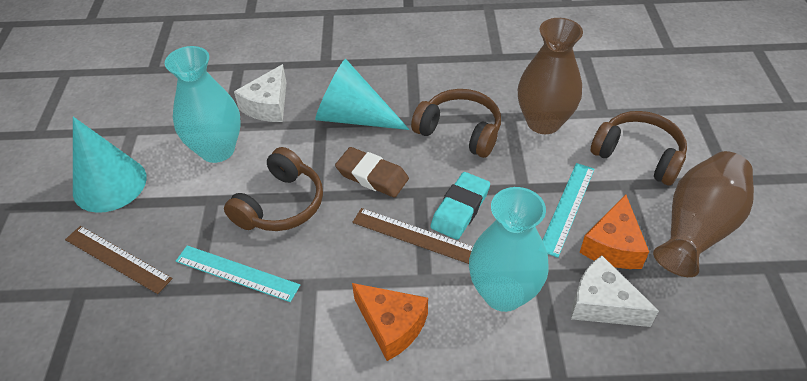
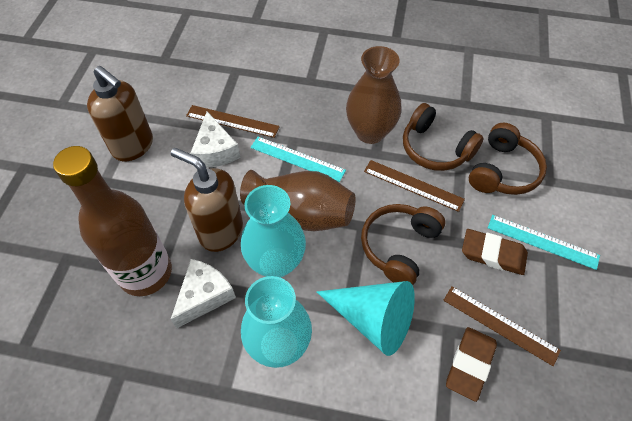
brown bottle: none = 0 -> [53,146,172,296] = 1
brown eraser: [335,147,409,197] = 1 -> [446,327,497,402] [462,229,528,275] = 2
brown ruler: [65,226,173,294] [352,208,473,264] = 2 -> [186,105,280,138] [364,160,465,212] [443,286,561,366] = 3
brown soap dispenser: none = 0 -> [87,66,153,161] [171,148,243,252] = 2
orange cheese: [352,283,428,361] [580,194,649,269] = 2 -> none = 0
turquoise cone: [73,117,147,213] [315,59,410,130] = 2 -> [316,281,415,356] = 1
turquoise eraser: [430,172,490,240] = 1 -> none = 0

